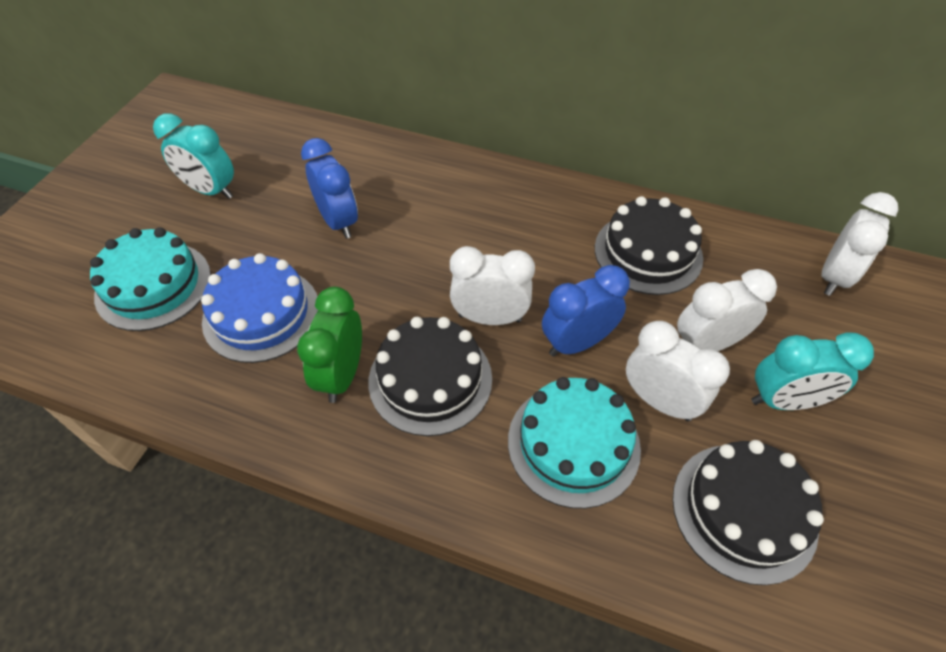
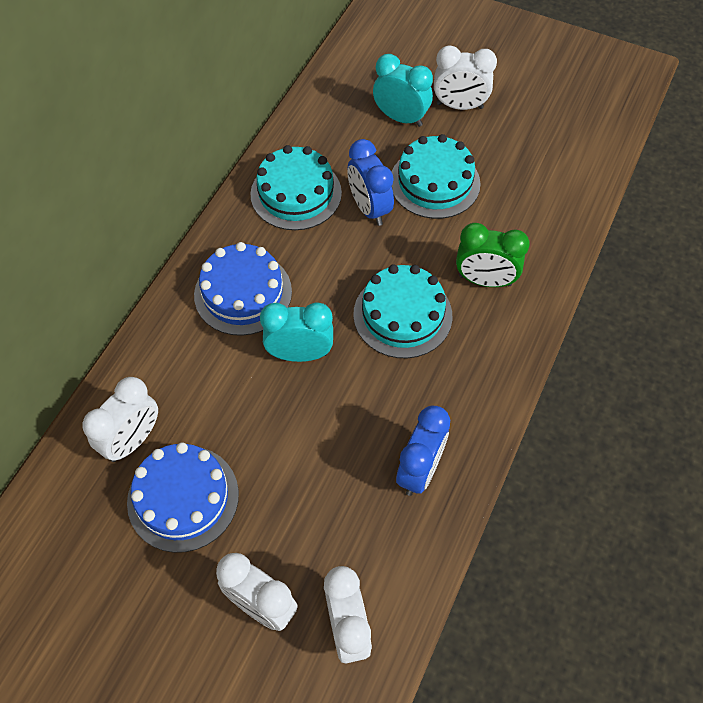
black cake: [368,317,492,436] [595,196,703,295] [673,440,824,585] = 3 -> none = 0
blue cake: [201,253,319,363] = 1 -> [127,442,239,553] [194,242,292,336] = 2
turquoise cake: [90,227,211,331] [508,377,641,509] = 2 -> [250,145,342,230] [353,264,452,358] [392,134,481,219] = 3

